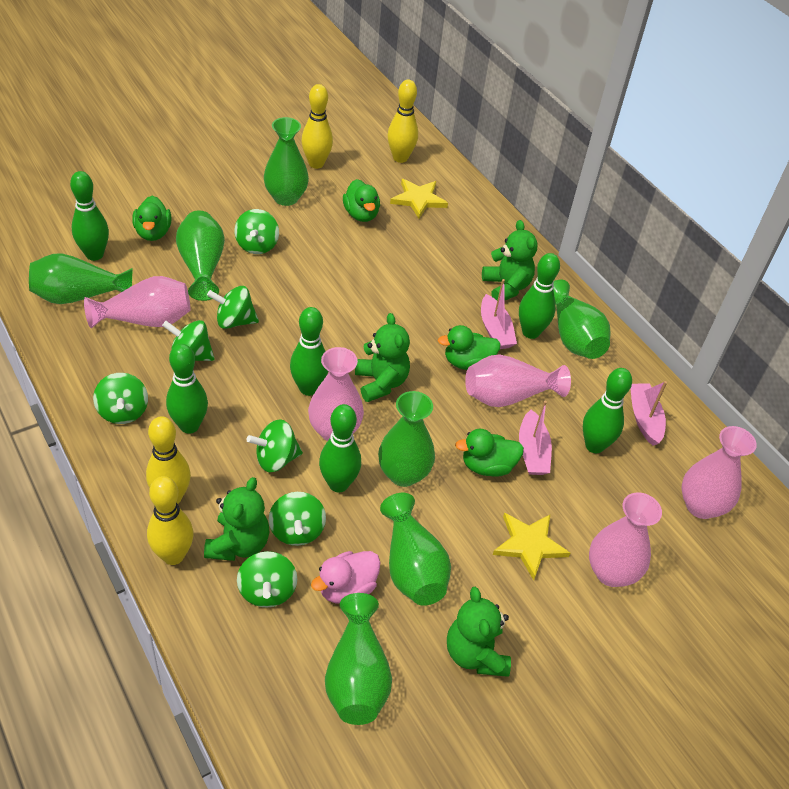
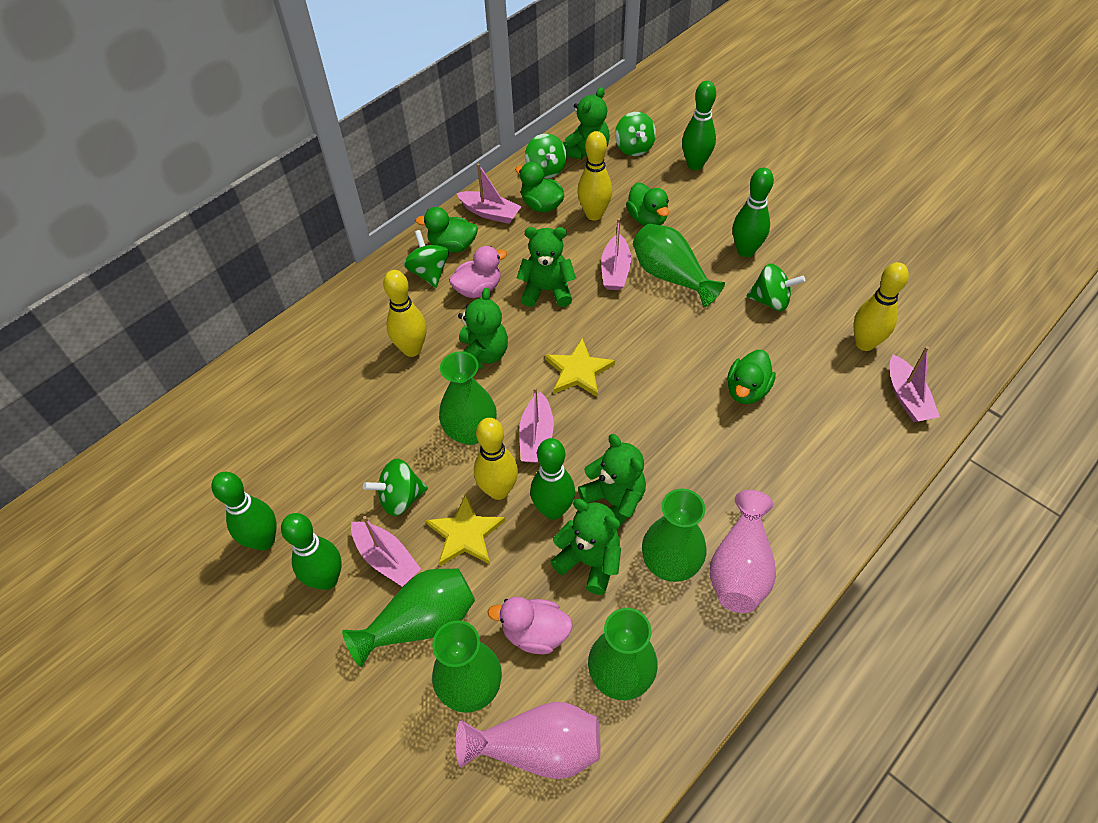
green bowling pin: [70,171,109,261] [166,344,208,434] [290,307,328,396] [319,404,361,492] [519,253,560,339] [583,368,632,453] = 6 -> [211,472,277,551] [281,513,342,590] [530,438,575,520] [682,81,716,170] [733,168,774,257] = 5
green spinning top: [93,373,148,424] [162,320,215,361] [207,286,259,329] [234,209,279,254] [237,551,297,608] [247,419,303,472] [269,492,326,546] = 7 -> [363,459,428,516] [403,230,449,288] [525,134,567,179] [615,112,656,156] [746,264,805,311] = 5
green teddy bear: [204,477,269,561] [355,313,410,402] [447,587,511,677] [482,220,538,300] = 4 -> [458,288,508,369] [517,227,576,307] [550,499,621,595] [562,87,610,160] [578,434,646,530] = 5
green vase: [29,253,132,304] [176,211,225,301] [264,117,309,206] [325,593,392,725] [378,391,435,487] [380,493,451,606] [553,280,611,359] = 7 -> [342,568,475,667] [432,620,502,713] [439,351,497,445] [588,608,658,700] [633,224,725,307] [642,489,707,582] = 6
pink boat: [481,279,517,349] [519,400,552,475] [630,381,667,446] = 3 -> [351,516,421,587] [456,164,522,224] [519,387,554,463] [601,218,631,290] [890,346,940,422] = 5
pink duck: [311,551,380,604] = 1 -> [449,246,507,298] [488,597,573,654] = 2
pink vase: [84,276,190,329] [308,347,364,441] [465,354,571,407] [589,492,662,587] [681,426,757,519] = 5 -> [456,702,601,779] [710,490,776,613] = 2

